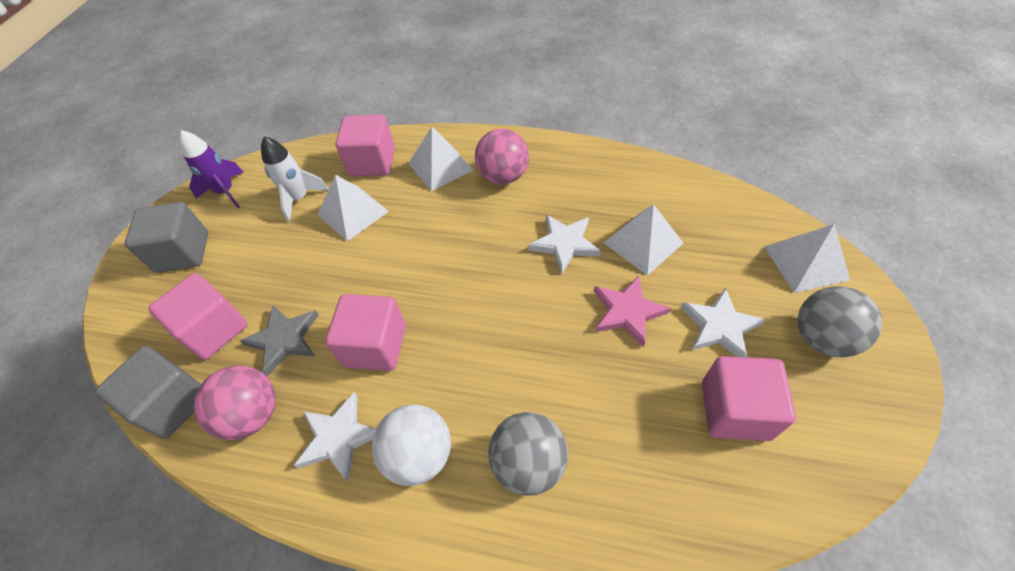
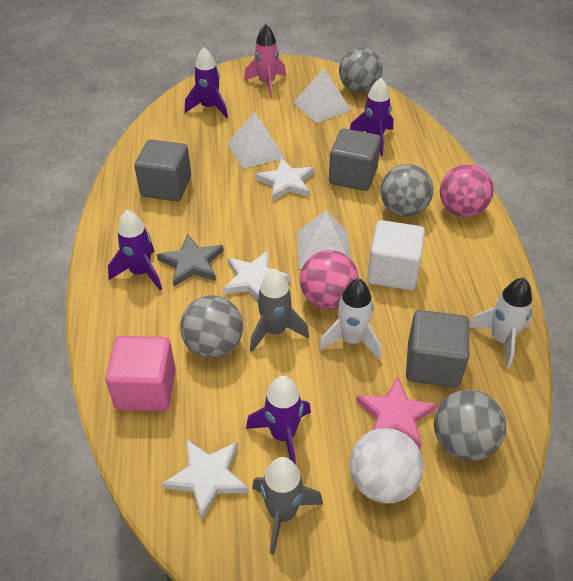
grey ball: [488,412,568,496] [798,286,882,358] = 2 -> [180,295,243,358] [339,47,383,93] [380,164,434,217] [434,390,506,461] = 4
grey cube: [95,346,201,439] [125,202,208,273] = 2 -> [134,139,191,201] [329,128,381,191] [406,310,469,388] = 3
grey rocket: none = 0 -> [250,269,309,352] [252,457,323,555] = 2
pink cube: [148,273,248,360] [325,294,406,371] [336,115,395,176] [702,356,796,441] = 4 -> [105,336,176,411] = 1
pink rocket: none = 0 -> [244,24,286,98] = 1
purple rocket: [179,130,244,208] = 1 -> [108,210,162,290] [185,47,228,118] [246,376,311,465] [350,78,393,156] = 4
white cube: none = 0 -> [367,220,425,290] = 1
white pyramid: [317,175,389,241] [408,127,474,191] [604,204,684,276] [764,224,850,293] = 4 -> [228,111,285,169] [293,68,351,123] [297,210,351,269] = 3
white rocket: [261,136,329,222] = 1 -> [319,278,381,360] [469,278,532,368] = 2

